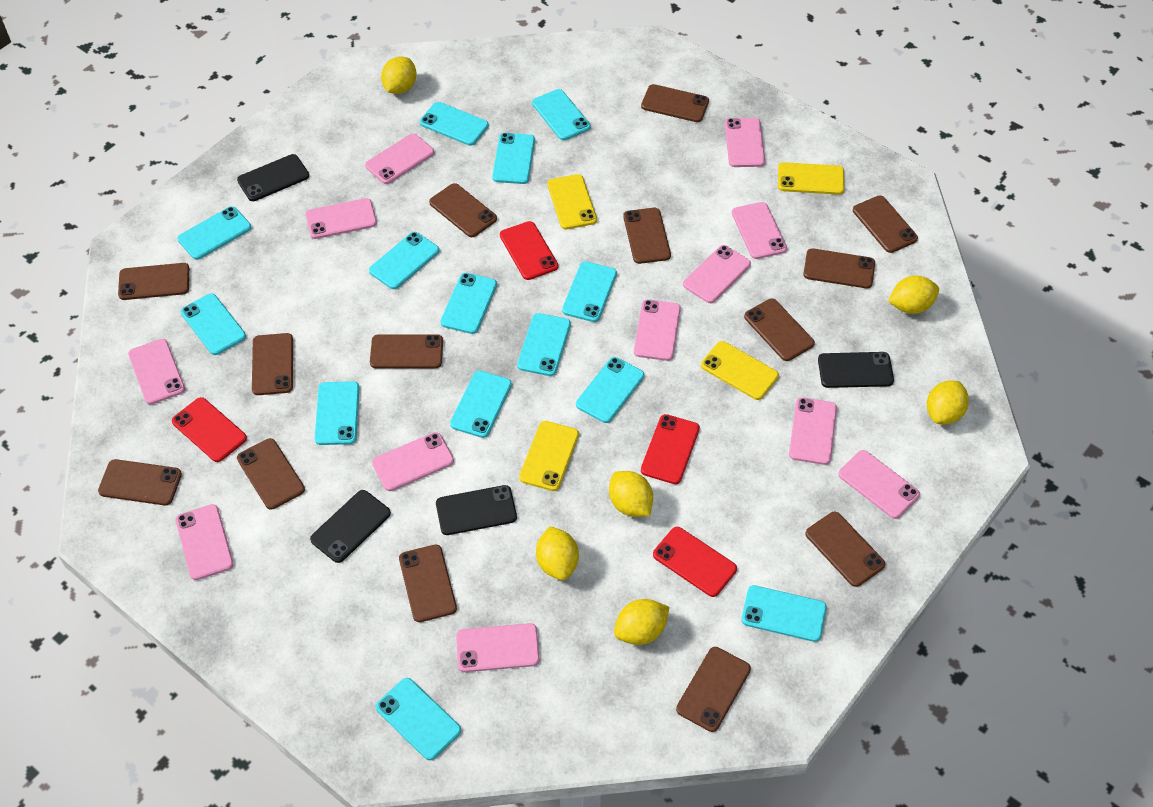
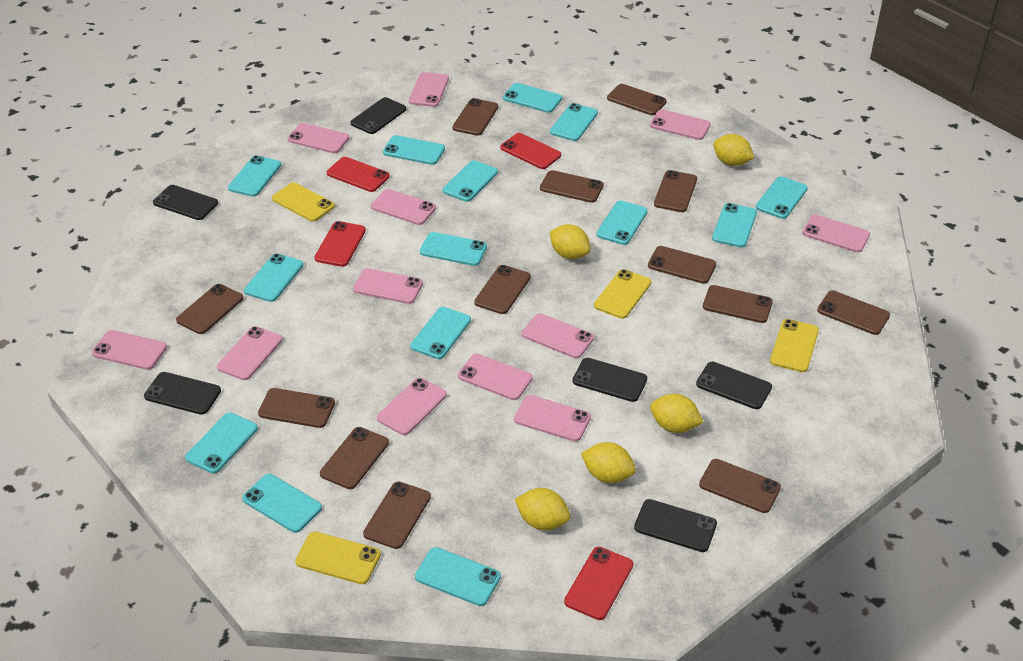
black phone: [237,154,309,201] [310,490,391,563] [436,485,517,535] [818,352,894,388] = 4 -> [144,372,221,415] [153,185,218,220] [351,97,406,134] [573,358,647,402] [634,499,717,552] [696,362,772,409] = 6
brown phone: [98,459,182,505] [118,263,190,300] [237,438,305,509] [252,333,293,395] [370,334,443,368] [399,545,457,622] [429,183,497,237] [623,208,671,264] [641,84,709,122] [676,647,751,732] [744,299,815,361] [803,248,875,289] [805,512,885,587] [853,196,918,253] = 14 -> [176,284,243,334] [258,388,335,428] [320,427,389,489] [363,482,431,549] [452,98,498,136] [474,265,531,314] [540,170,604,203] [607,84,667,115] [648,246,716,284] [654,170,697,212] [699,459,781,513] [703,285,773,323] [817,291,890,335] = 13
yellow lemon: [381,56,417,94] [536,526,579,580] [609,471,653,517] [614,599,669,645] [888,275,939,314] [927,381,969,425] = 6 -> [515,488,570,530] [550,224,590,259] [581,442,636,483] [650,394,704,433] [713,134,754,166] = 5

